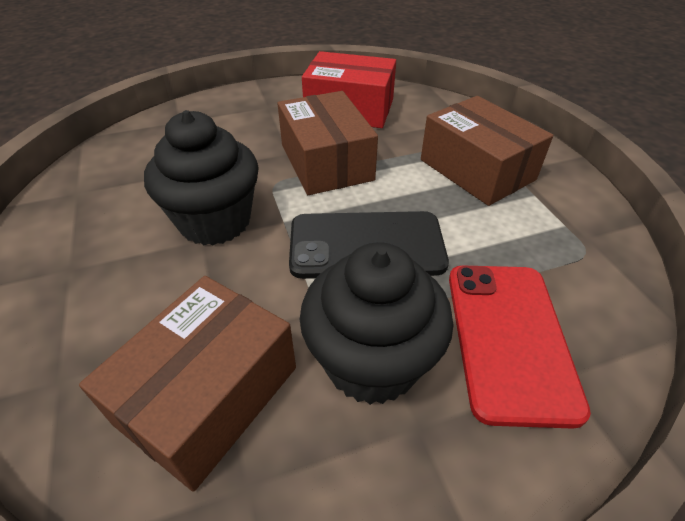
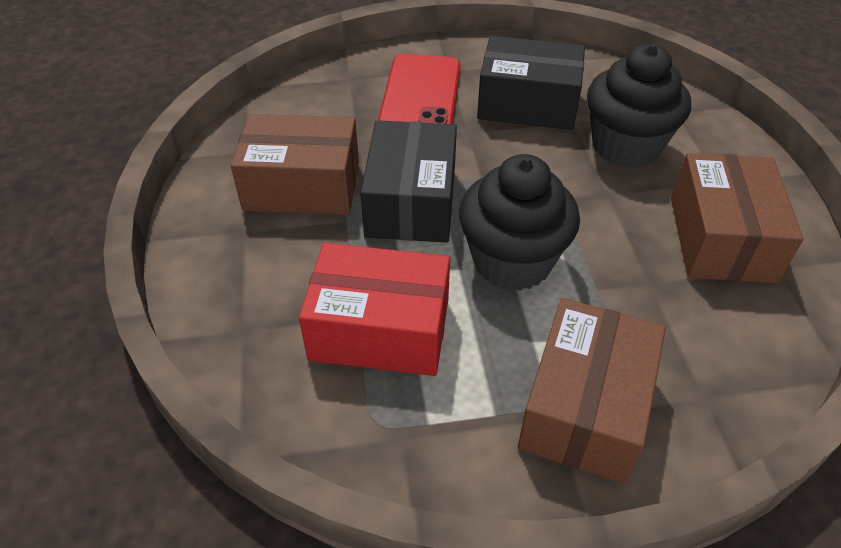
black box: none = 0 -> [360,120,457,243] [477,36,585,130] = 2
black phone: [289,211,449,279] = 1 -> none = 0

